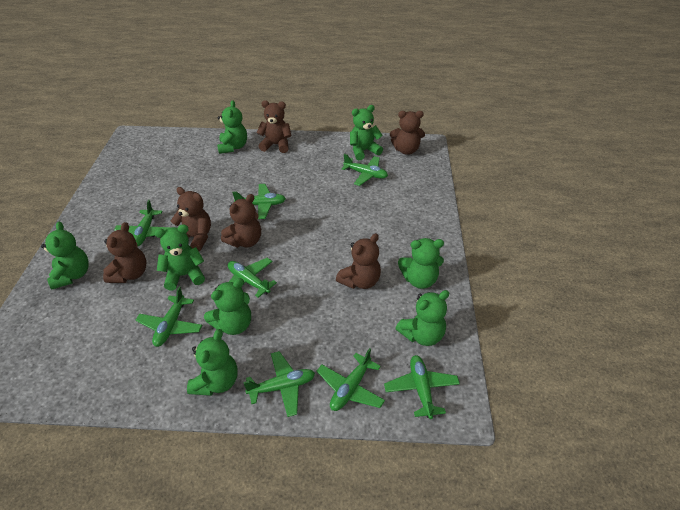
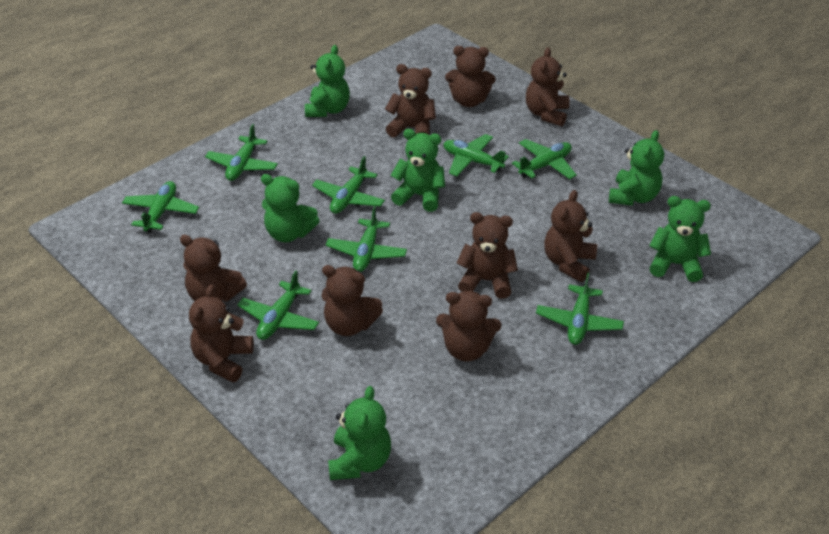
brown teddy bear: [103,222,146,283] [171,187,211,251] [221,194,261,248] [257,100,292,153] [336,233,381,289] [390,111,425,155] = 6 -> [180,235,247,302] [189,285,254,382] [322,265,383,336] [385,64,436,138] [436,291,501,361] [445,46,496,107] [457,212,518,299] [526,47,570,126] [544,190,597,282] = 9
green teddy bear: [41,222,89,290] [155,224,205,290] [187,329,238,396] [204,278,251,335] [217,100,247,154] [350,105,383,160] [395,290,449,346] [398,238,444,289] = 8 -> [261,174,320,242] [305,45,350,117] [328,386,391,480] [390,129,445,212] [609,130,664,206] [649,196,711,282] = 6

